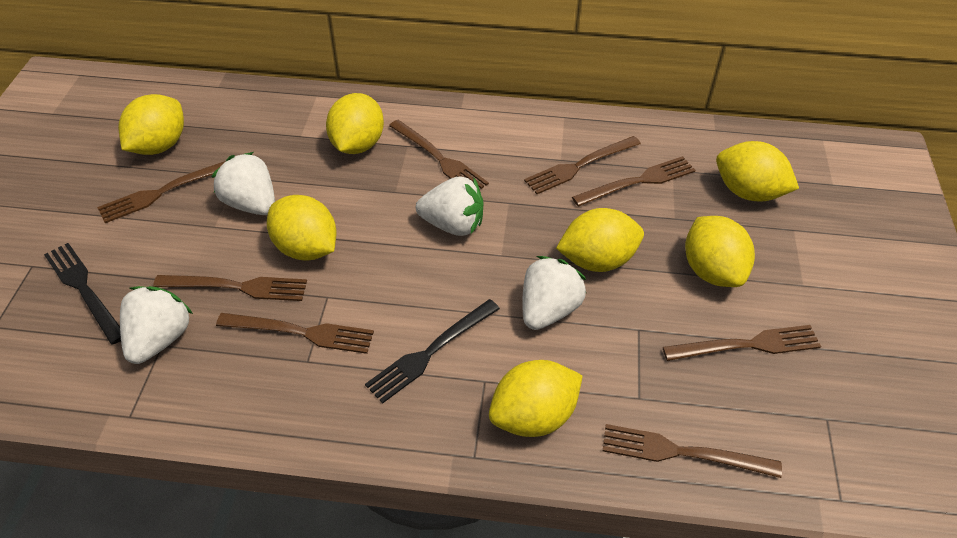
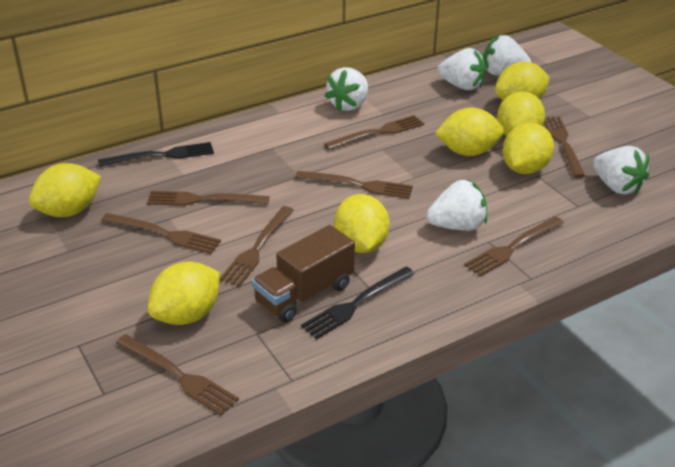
brown truck: none = 0 -> [252,225,355,323] = 1
white strawberry: [120,286,193,364] [211,152,275,215] [416,177,484,236] [522,256,586,330] = 4 -> [325,67,368,111] [426,179,487,231] [437,48,486,90] [484,35,531,76] [593,146,649,195] = 5

